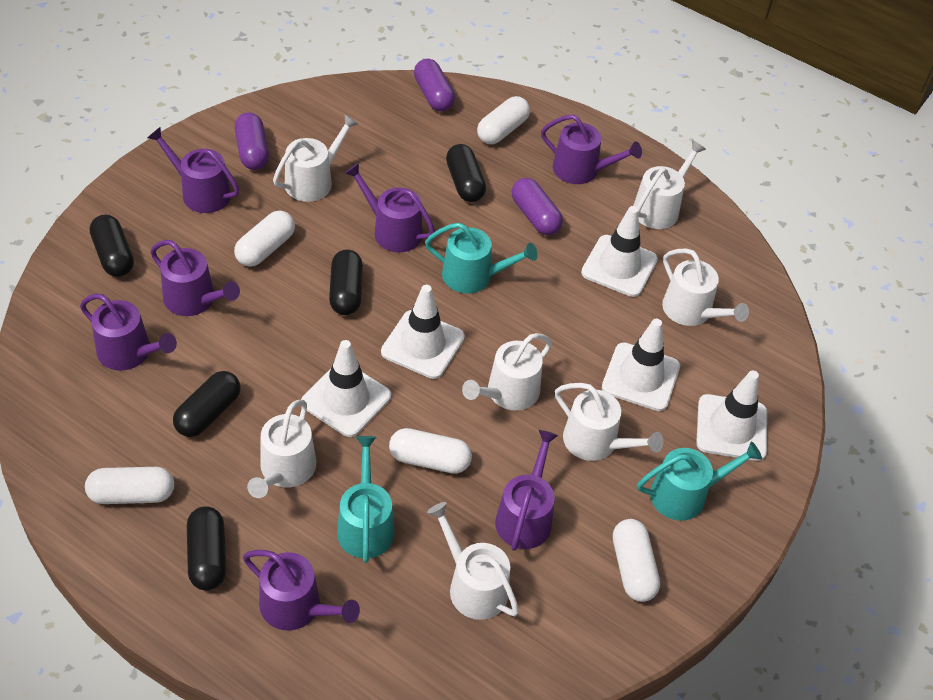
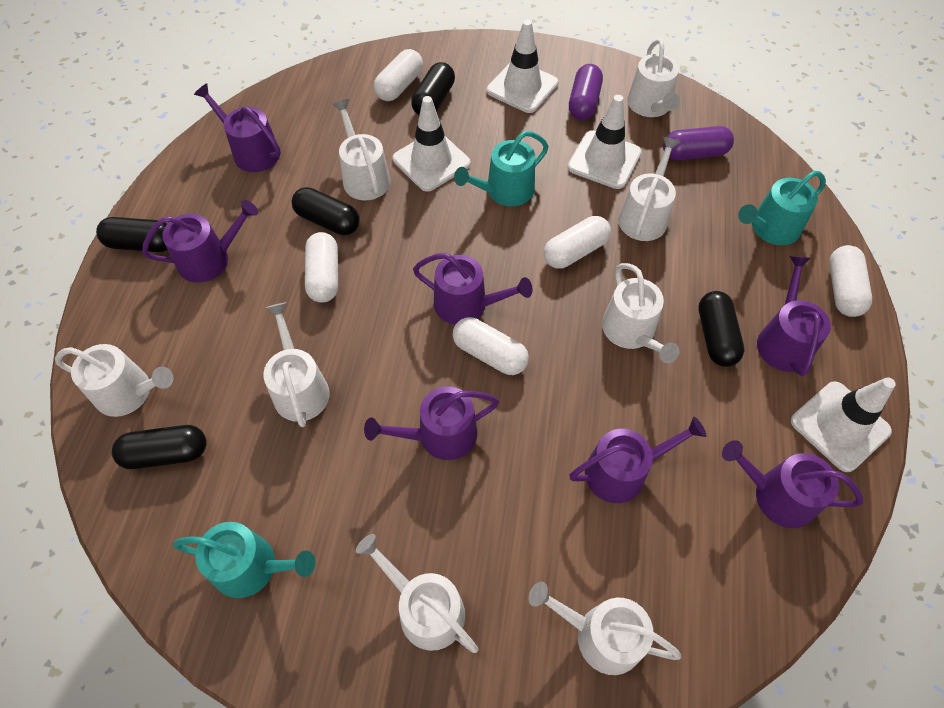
purple capsule: [235,113,269,170] [414,59,455,112] [512,178,563,235] = 3 -> [569,64,603,120] [663,126,734,160] = 2
white traffic cone: [301,340,391,437] [381,285,465,379] [581,206,658,297] [602,319,680,411] [696,371,767,461] = 5 -> [393,96,471,192] [487,19,558,113] [568,95,642,189] [791,377,896,472] = 4
white watering can: [247,400,316,498] [273,114,358,202] [427,502,519,620] [462,333,552,410] [555,383,663,461] [633,140,706,229] [662,248,749,326] = 7 -> [55,344,174,417] [263,302,330,427] [332,99,390,200] [356,534,479,653] [529,582,681,675] [602,263,680,363] [618,137,680,241] [627,38,680,117] = 8

